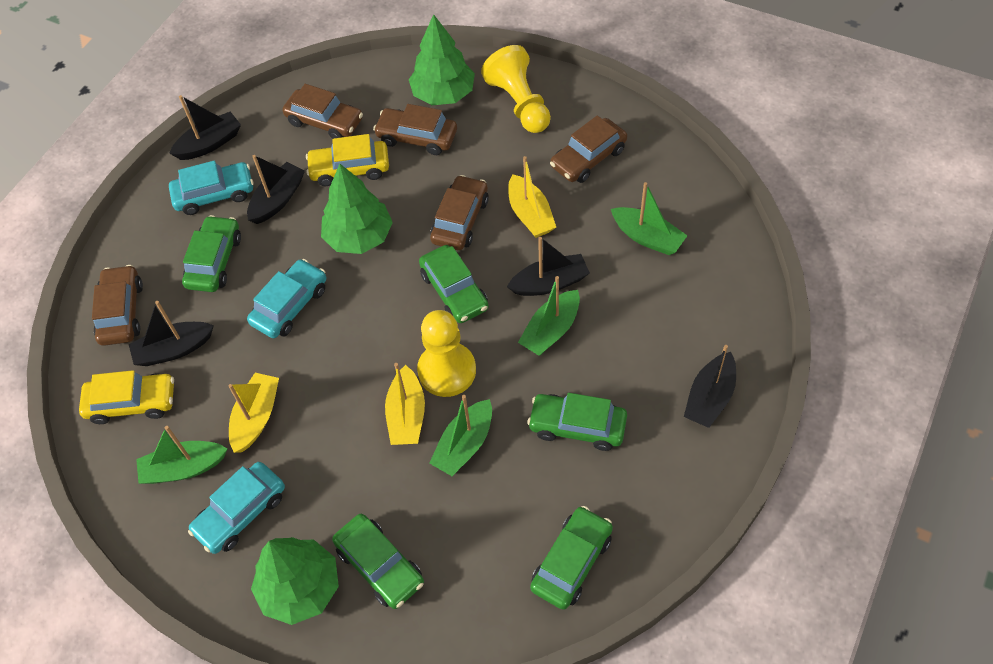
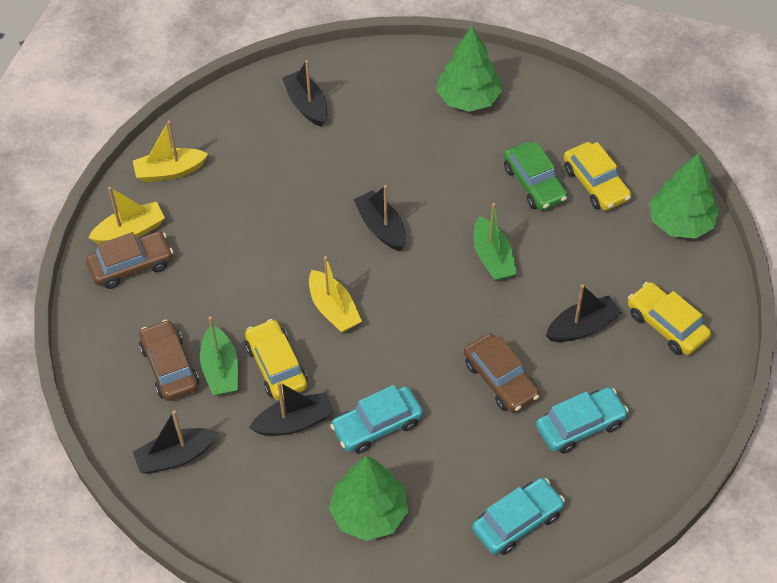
brown car: [92,265,143,346] [282,84,363,139] [373,104,457,155] [430,175,489,250] [550,115,627,183] = 5 -> [86,231,173,289] [139,320,199,401] [464,333,540,413] = 3
green boat: [136,426,227,484] [429,395,492,476] [518,276,580,356] [611,182,687,255] = 4 -> [200,317,238,396] [474,203,517,281] = 2
green car: [182,215,241,292] [332,514,424,609] [419,245,489,323] [527,393,627,451] [530,506,613,610] = 5 -> [503,142,568,211] = 1
yellow car: [79,370,174,424] [306,134,389,186] = 2 -> [245,319,308,400] [564,142,631,211] [628,282,711,355] = 3
yellow pawn: [417,310,476,397] [481,45,551,133] = 2 -> none = 0

